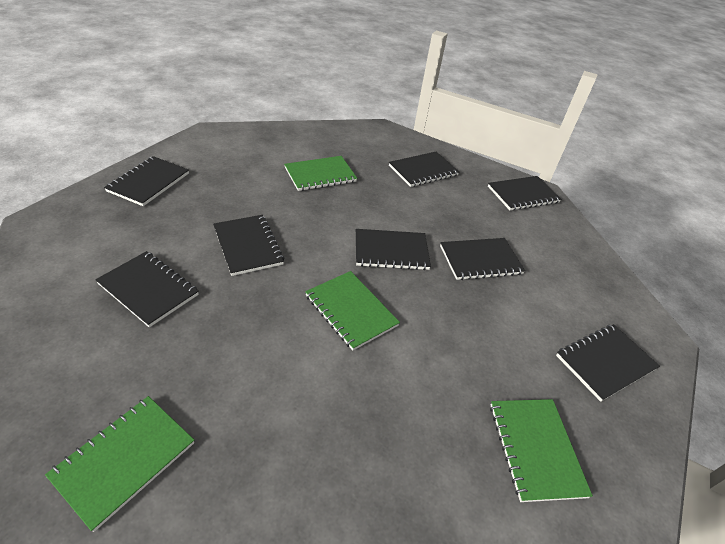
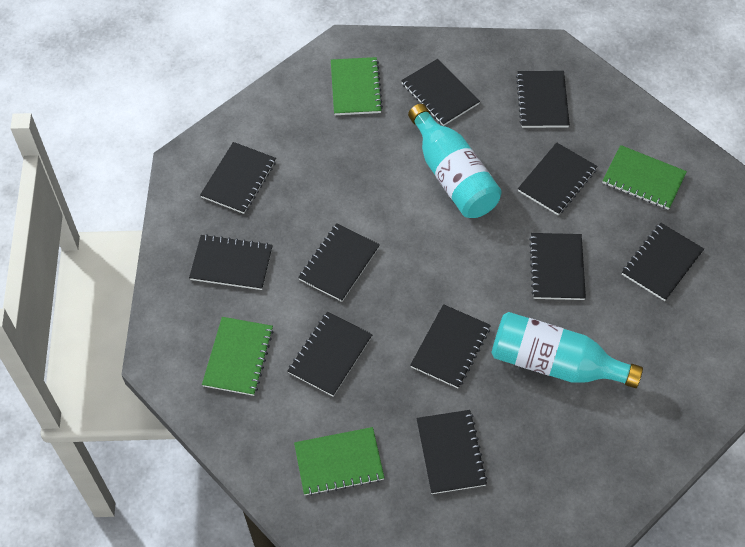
black notebook: [95,251,199,327] [104,156,189,206] [213,215,284,276] [356,229,431,270] [389,152,459,187] [440,238,525,280] [488,176,561,211] [556,324,660,402] = 8 -> [189,234,273,290] [200,142,276,214] [288,311,373,397] [298,223,380,302] [401,59,480,126] [410,304,491,388] [417,410,488,494] [516,71,570,128] [518,142,598,215] [529,233,586,300] [622,223,704,301] = 11
turquoise bottle: none = 0 -> [408,104,502,218] [492,312,643,388] = 2

